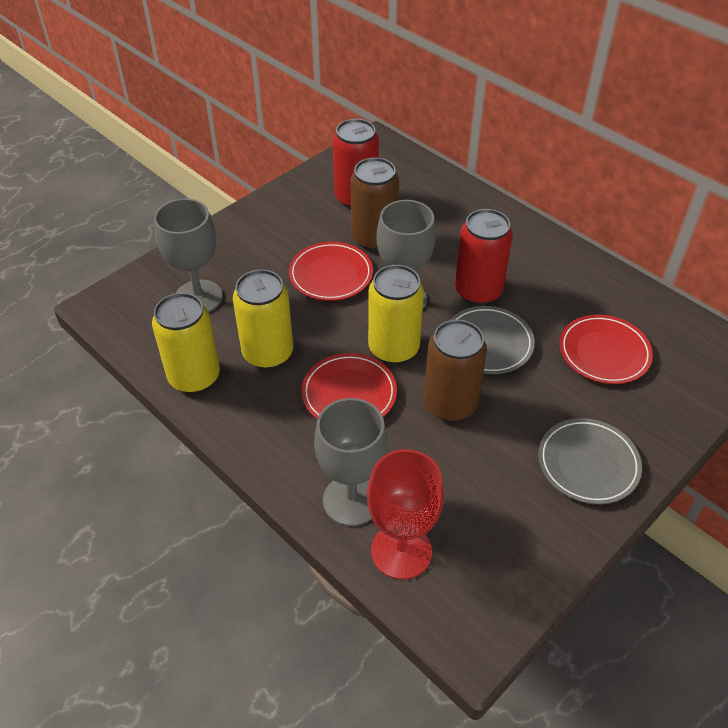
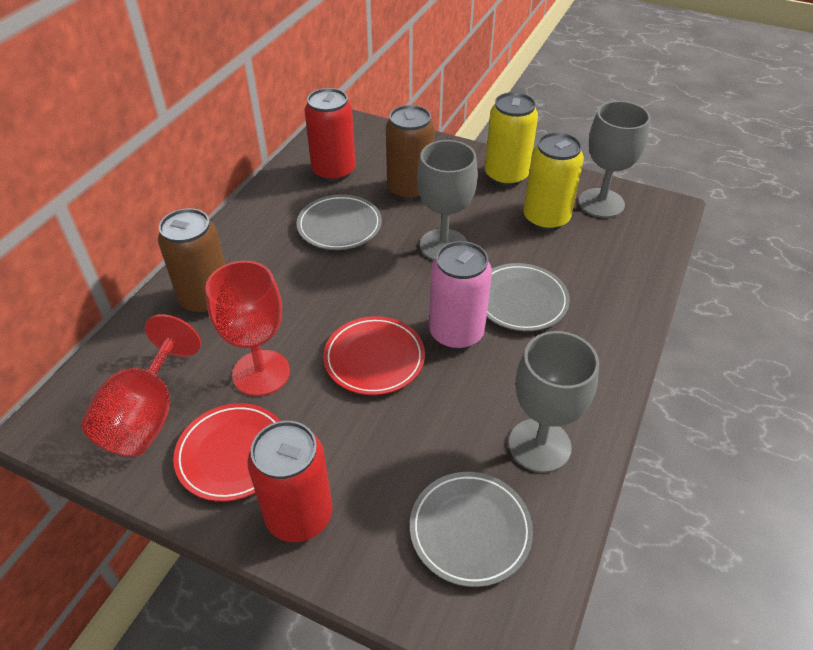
grey plate: [449,306,535,374] [538,418,642,504] = 2 -> [297,195,382,250] [410,472,533,587] [487,263,570,331] = 3
pink can: none = 0 -> [429,241,492,350] = 1
red goblet: [367,449,444,580] = 1 -> [81,314,201,456] [205,261,290,396] = 2
red plate: [289,242,373,301] [301,353,397,419] [559,315,653,384] = 3 -> [173,403,280,502] [323,316,425,395] = 2
yellow can: [152,293,220,393] [233,269,293,369] [368,265,424,364] = 3 -> [485,92,538,186] [523,132,584,231] = 2

